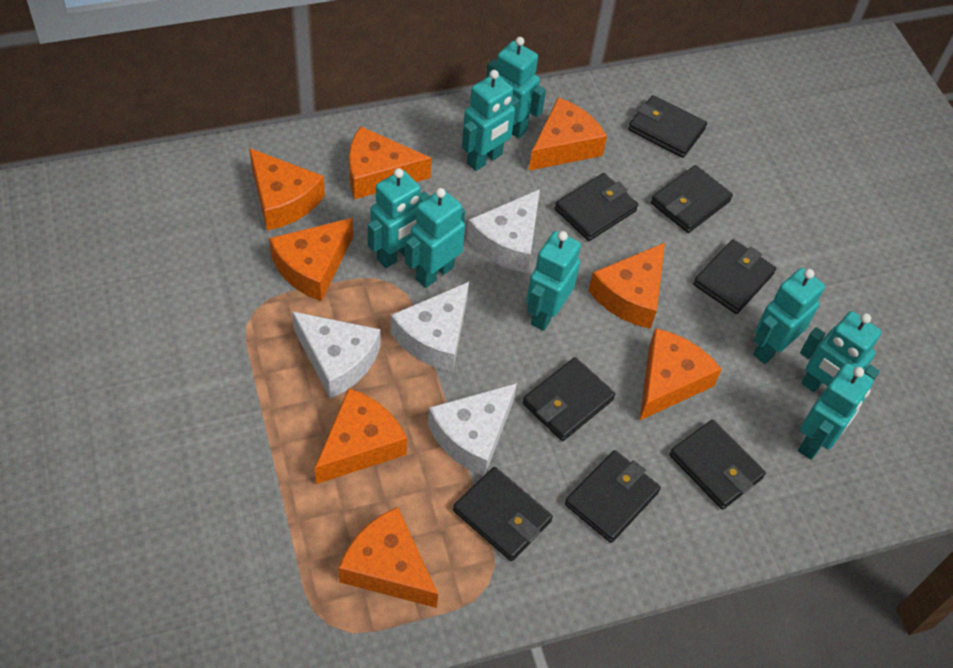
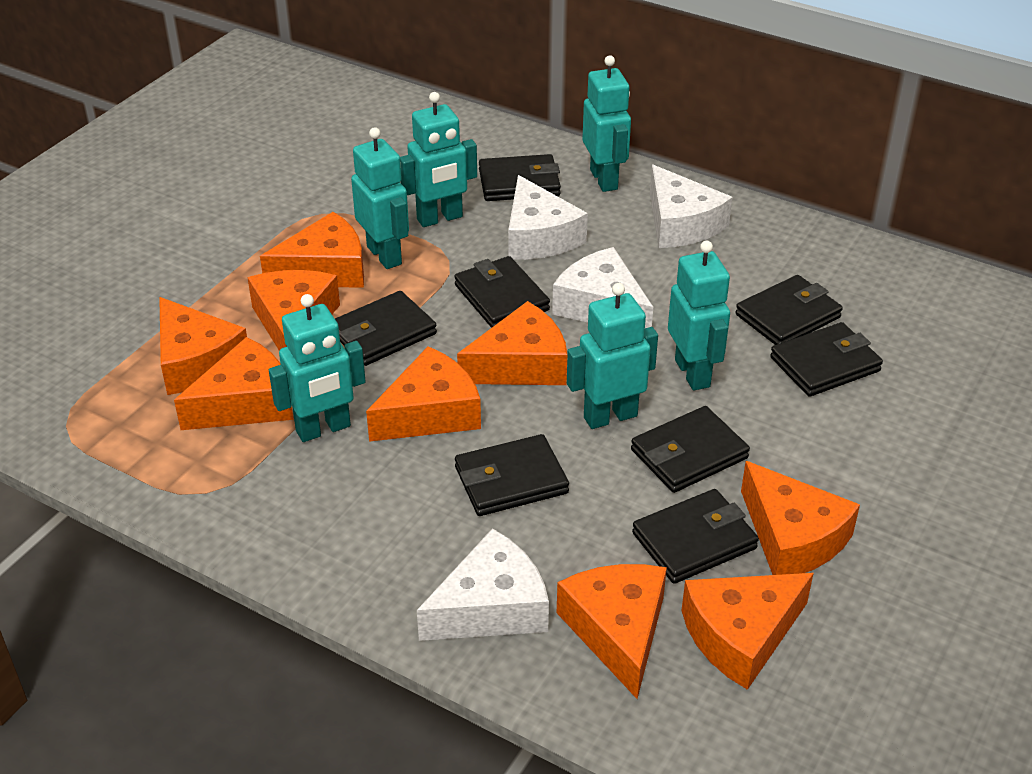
orange cheese: [249,148,325,231] [269,218,353,301] [315,388,407,484] [338,507,438,608] [349,126,432,199] [529,97,607,171] [588,243,665,329] [640,328,722,420] = 8 -> [159,297,247,395] [174,337,293,430] [247,270,340,350] [260,212,364,288] [366,346,481,442] [457,301,567,385] [557,564,667,699] [681,573,814,690] [741,461,860,575] = 9
turquoise robot: [368,168,429,268] [405,188,465,288] [462,70,520,171] [486,37,546,138] [526,231,581,331] [753,268,825,364] [798,363,874,460] [800,311,881,392] = 8 -> [269,294,366,442] [351,127,409,269] [400,92,477,227] [567,283,658,429] [582,55,631,192] [668,241,730,391] = 6

